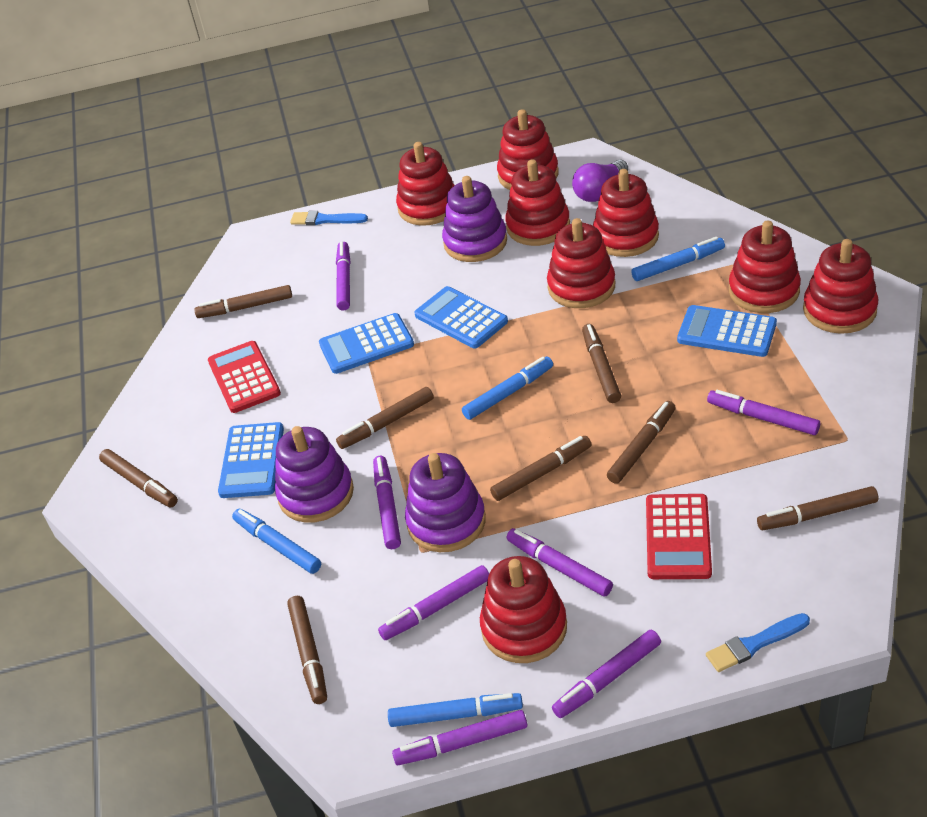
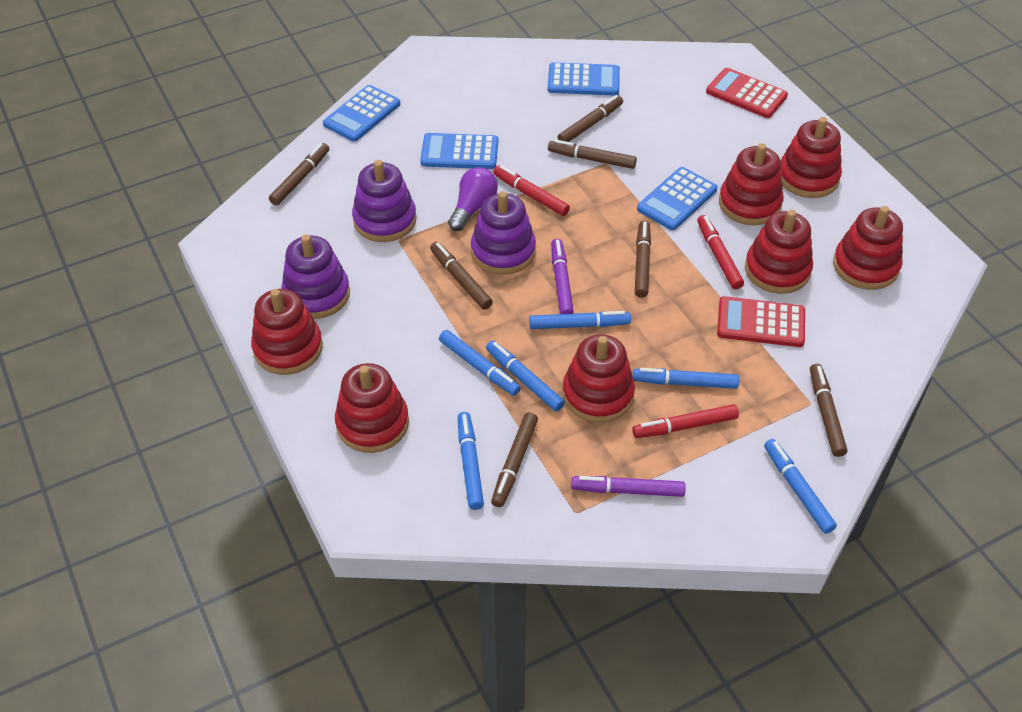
blue brush: [290,211,368,225] [706,613,810,672] = 2 -> none = 0
blue marker: [232,509,321,574] [388,693,523,727] [462,357,553,420] [631,237,725,281] = 4 -> [439,330,521,396] [458,412,484,510] [486,341,565,412] [529,311,631,329] [632,368,739,389] [764,439,837,534] = 6
brown marker: [99,449,178,508] [194,285,292,318] [287,596,327,704] [336,387,434,449] [490,436,592,501] [582,324,621,403] [607,401,676,484] [757,486,879,530] = 8 -> [269,143,329,205] [430,242,493,310] [491,412,538,507] [548,139,637,169] [558,95,623,142] [635,221,651,298] [810,364,847,457] = 7
purple marker: [336,242,351,310] [373,456,401,549] [378,565,489,640] [392,710,527,765] [507,528,613,597] [552,630,661,718] [707,390,820,435] = 7 -> [551,239,574,314] [571,476,686,497] = 2
red marker: none = 0 -> [493,165,570,216] [632,404,739,438] [697,215,744,289] = 3
red stacking toy: [396,142,455,226] [480,556,567,663] [497,109,559,190] [505,159,570,246] [547,218,615,308] [593,169,659,257] [729,221,801,313] [803,239,878,334] = 8 -> [251,289,323,375] [335,363,409,453] [563,334,635,423] [719,143,784,225] [745,210,813,294] [780,117,842,198] [833,206,903,290] = 7

